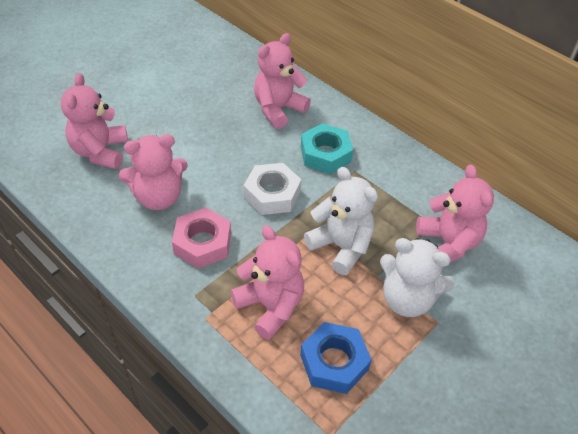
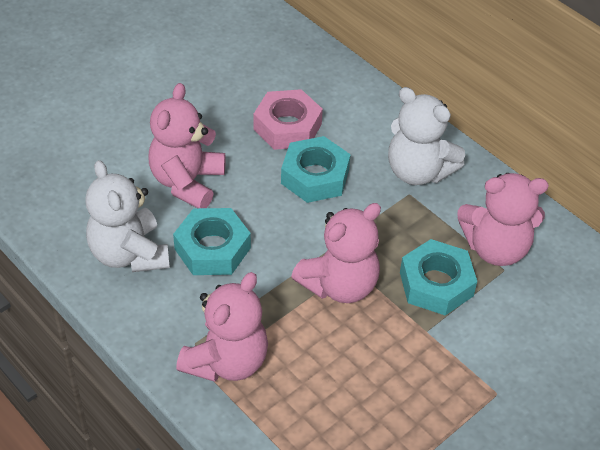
blue nut: [300,322,372,394] = 1 -> none = 0
pink teddy bear: [61,73,128,169] [119,134,188,210] [231,225,304,340] [254,33,311,129] [416,164,494,263] = 5 -> [148,83,226,208] [176,272,268,382] [291,203,381,303] [457,173,549,266] = 4
turquoise nut: [301,123,353,174] = 1 -> [173,208,251,275] [281,136,351,203] [400,239,477,316] = 3
white nut: [244,163,301,215] = 1 -> none = 0

